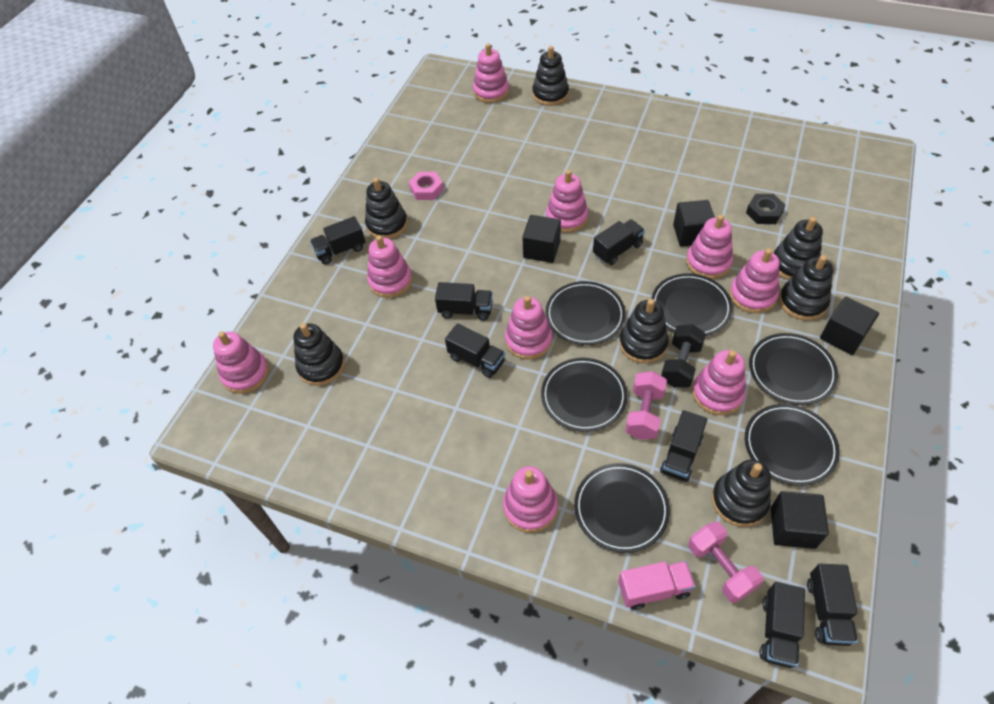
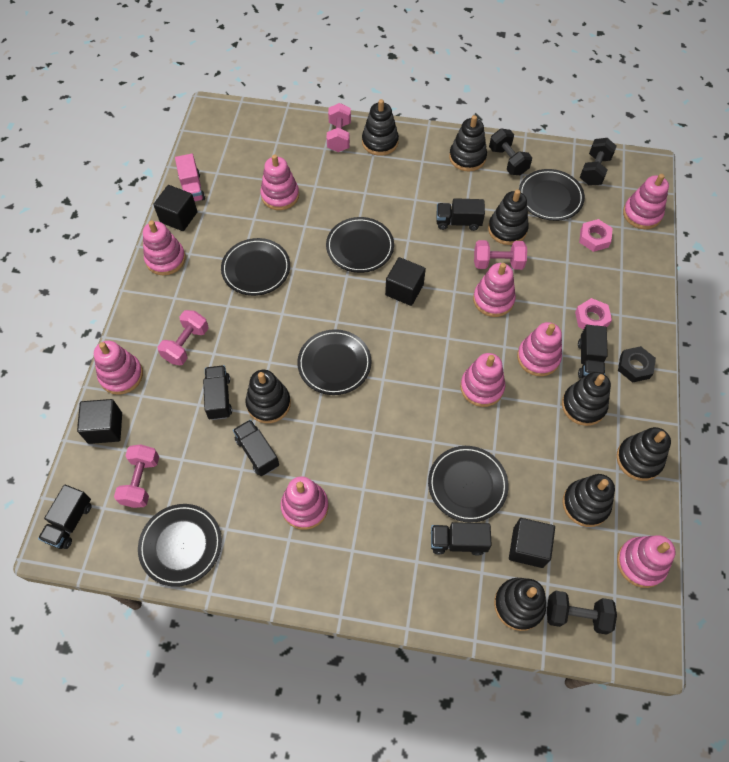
black dumbbell: [661,324,706,388] = 1 -> [489,129,532,175] [547,591,617,635] [580,138,617,186] = 3
black stacking toy: [293,323,345,386] [365,178,408,239] [532,46,569,106] [619,299,669,363] [712,459,771,527] [774,217,823,280] [779,255,833,320] = 7 -> [245,370,291,423] [362,99,399,156] [449,115,487,172] [488,190,529,245] [494,578,546,631] [562,372,611,426] [563,474,615,527] [616,427,671,481] = 8
black truck: [310,216,366,264] [435,282,493,321] [445,323,505,378] [593,219,645,265] [660,410,707,482] [759,582,805,668] [807,564,858,646] = 7 -> [38,485,92,549] [203,365,232,420] [233,419,279,476] [431,522,492,556] [436,198,485,231] [578,325,608,379] = 6
pink dumbbell: [625,371,667,440] [688,521,763,603] = 2 -> [114,444,159,508] [157,310,209,365] [326,103,351,152] [474,240,527,270] = 4
pink nut: [409,172,444,200] = 1 -> [575,298,612,329] [579,219,613,252] = 2

